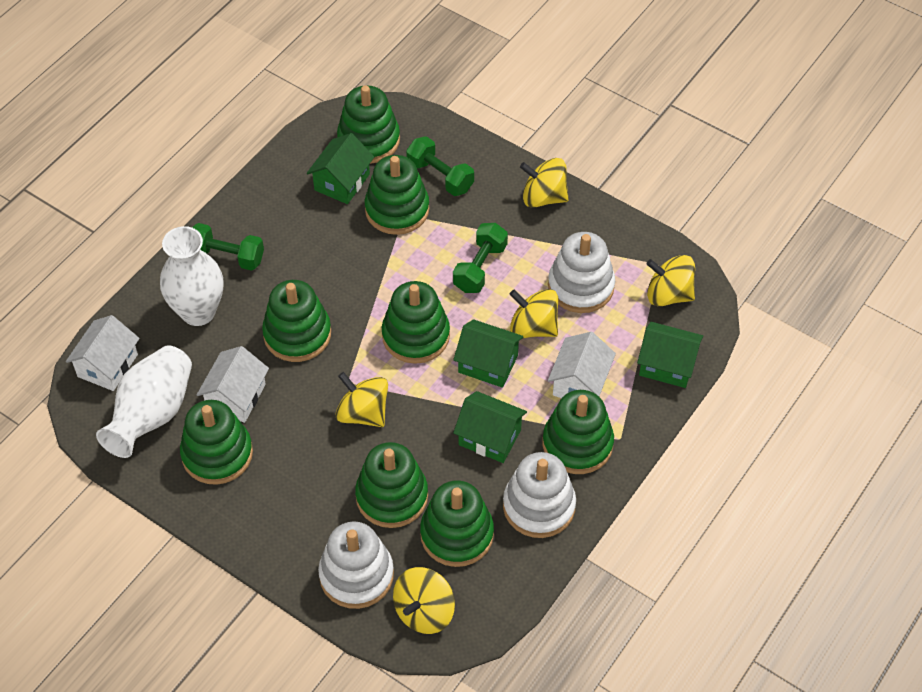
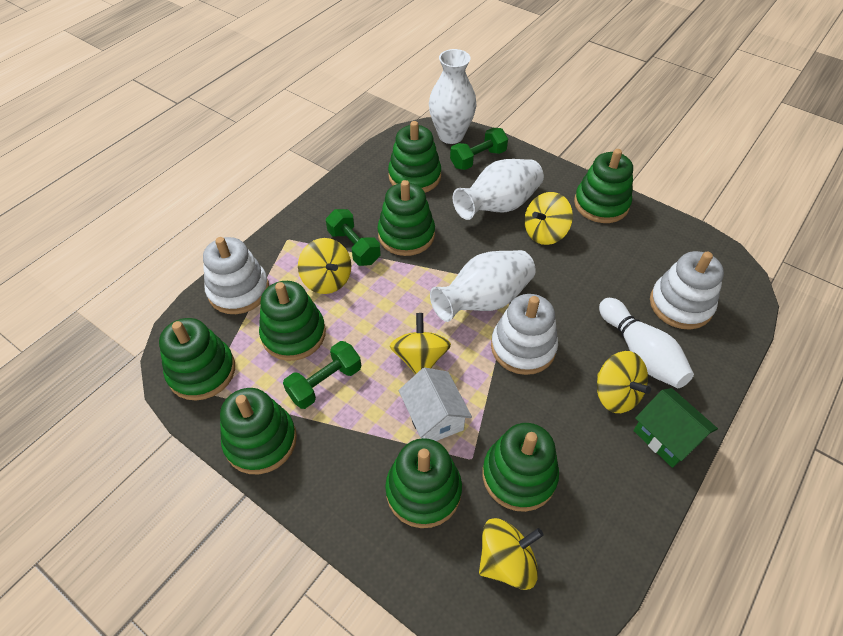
green house: [307,133,374,204] [453,319,524,388] [453,391,527,463] [637,322,703,388] = 4 -> [633,388,718,468] = 1
white bowling pin: none = 0 -> [599,298,694,388] = 1
white house: [66,315,140,391] [197,346,269,423] [548,332,616,398] = 3 -> [399,367,472,441] = 1
white vase: [96,345,192,458] [160,226,224,326] = 2 -> [429,49,476,144] [430,250,536,322] [453,159,544,220] = 3

